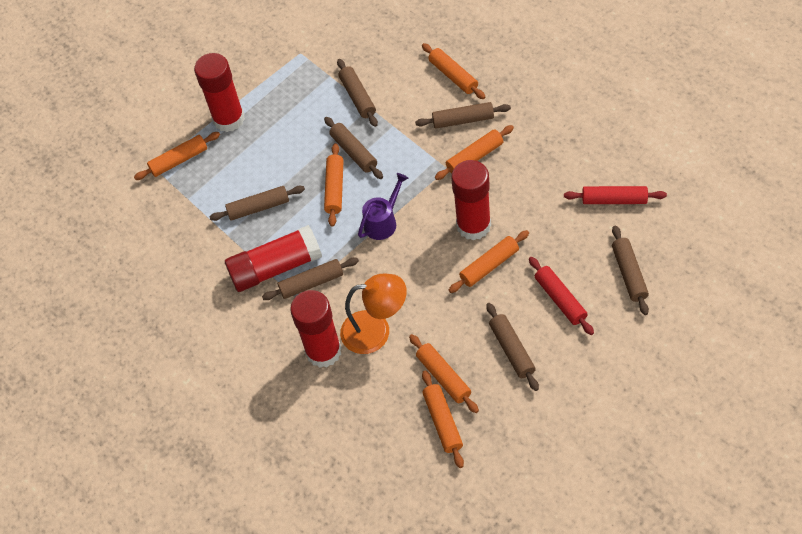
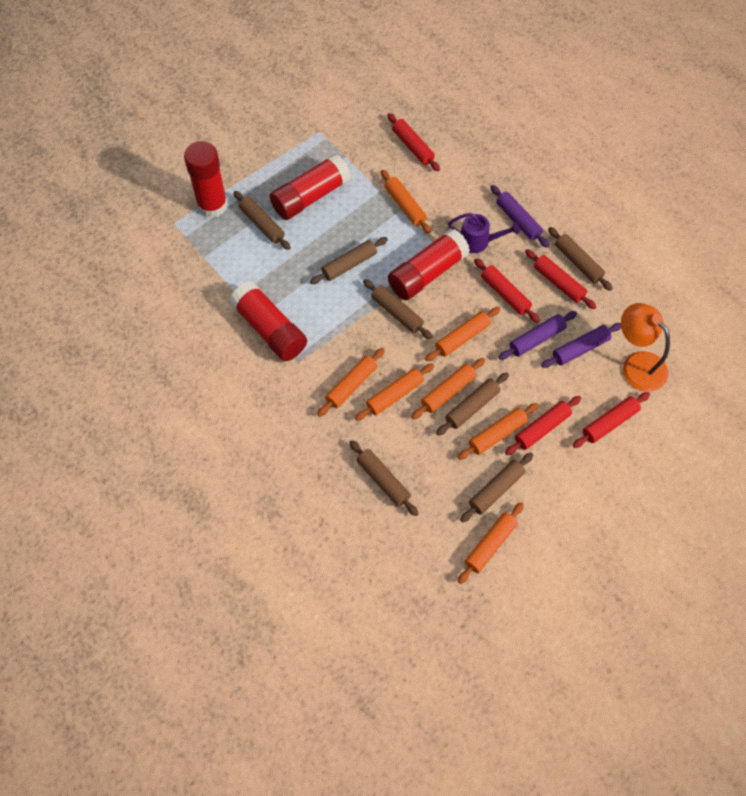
purple rolling pin: none = 0 -> [490,185,549,248] [499,311,577,360] [541,323,621,368] = 3
red rolling pin: [529,257,594,335] [564,186,667,204] = 2 -> [387,113,440,171] [474,258,540,323] [505,396,581,455] [525,249,597,309] [573,392,650,448] = 5

